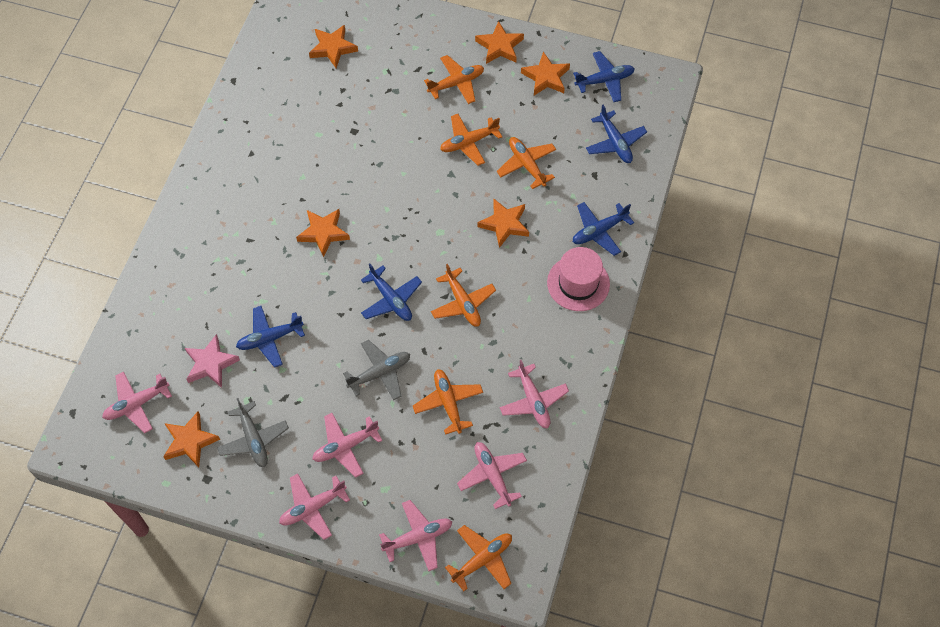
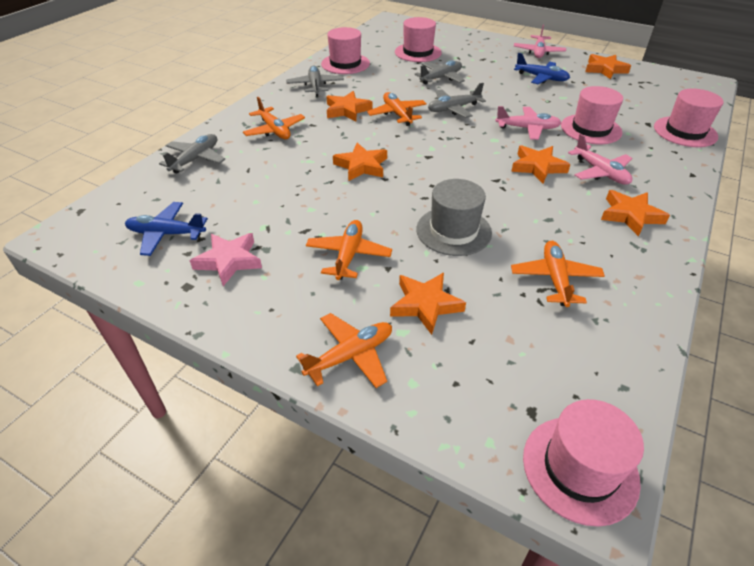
blue plane: [236,306,305,368] [361,263,422,321] [573,51,635,102] [573,202,634,256] [586,105,647,163] = 5 -> [125,202,208,256] [514,53,570,84] = 2
grey hat: none = 0 -> [416,179,492,256] = 1
grey plane: [217,398,289,467] [343,340,410,400] = 2 -> [159,134,225,174] [286,65,344,97] [415,60,465,85] [428,83,486,118] = 4
orange plane: [413,369,483,435] [424,55,484,104] [431,264,496,327] [440,114,502,166] [445,525,512,591] [497,137,556,189] = 6 -> [243,97,305,139] [296,313,392,388] [306,220,392,280] [367,92,427,126] [511,241,605,307] = 5
pink hat: [547,247,610,311] = 1 -> [321,27,370,74] [395,17,442,62] [523,399,644,527] [561,86,623,144] [654,88,723,147] = 5
pink plane: [102,372,172,433] [279,473,350,540] [312,413,382,478] [379,500,452,571] [457,442,527,509] [500,360,569,429] = 6 -> [495,106,561,140] [514,25,566,58] [568,134,633,185] = 3

